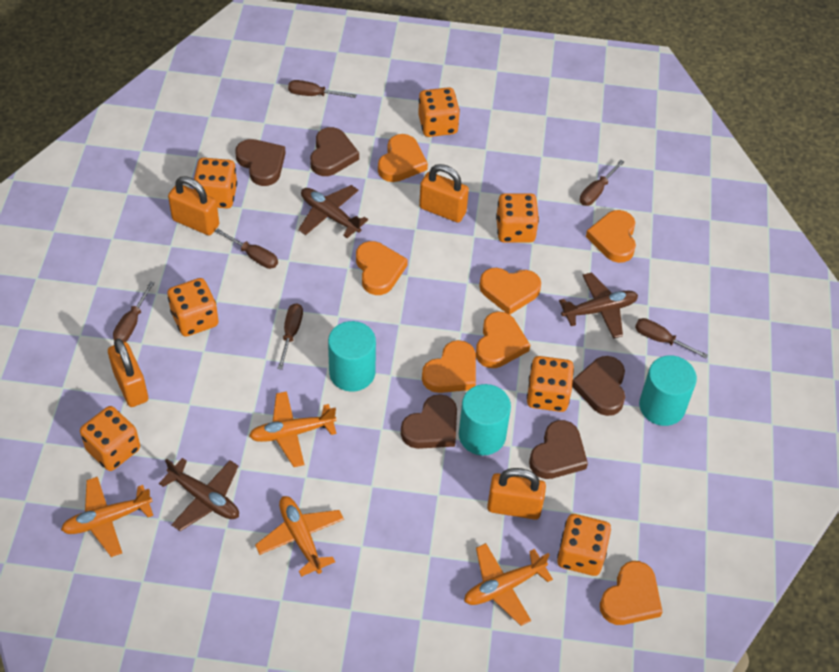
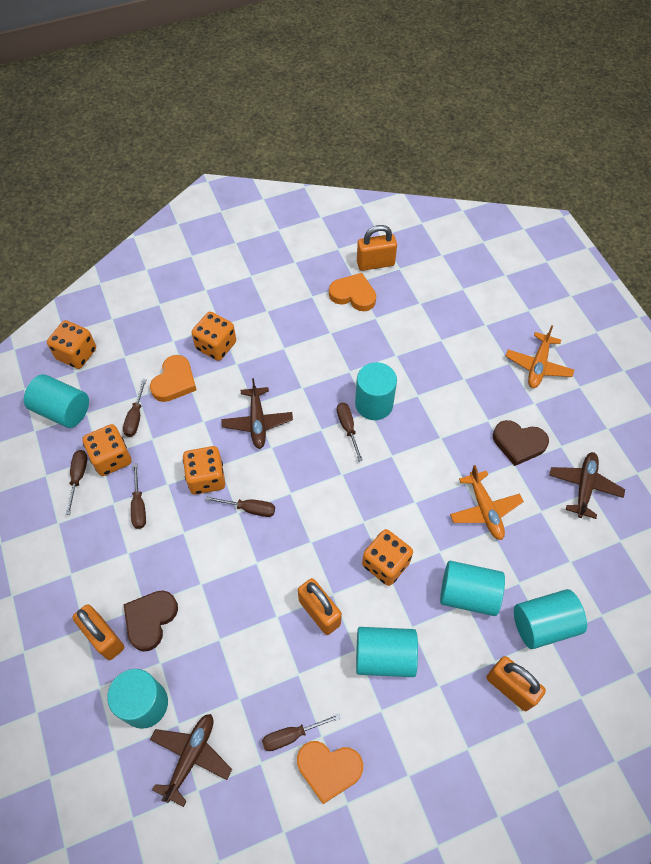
brown heart: [235,139,286,186] [310,127,359,176] [401,394,457,449] [529,420,588,479] [572,356,625,416] = 5 -> [124,590,178,652] [493,420,549,466] = 2
orange dice: [80,406,140,471] [167,278,219,337] [194,158,237,208] [418,87,460,137] [496,193,539,243] [527,356,574,412] [557,514,611,576] = 7 -> [47,320,96,369] [82,424,132,476] [183,446,225,495] [191,312,236,361] [362,529,413,586] = 5
orange heart: [356,241,408,295] [378,134,428,182] [422,340,476,393] [476,311,530,368] [479,268,541,314] [586,210,636,263] [600,561,663,625] = 7 -> [150,355,196,402] [297,741,363,804] [329,273,376,311] = 3
orange plane: [61,477,153,557] [249,391,337,467] [255,496,344,577] [464,543,553,626] = 4 -> [450,465,524,540] [506,325,574,388] = 2
turquoise cylinder: [328,321,376,392] [459,384,511,456] [639,355,697,426] = 3 -> [24,374,89,428] [107,669,168,729] [355,362,397,420] [356,627,418,677] [440,561,505,616] [514,589,587,649] = 6

